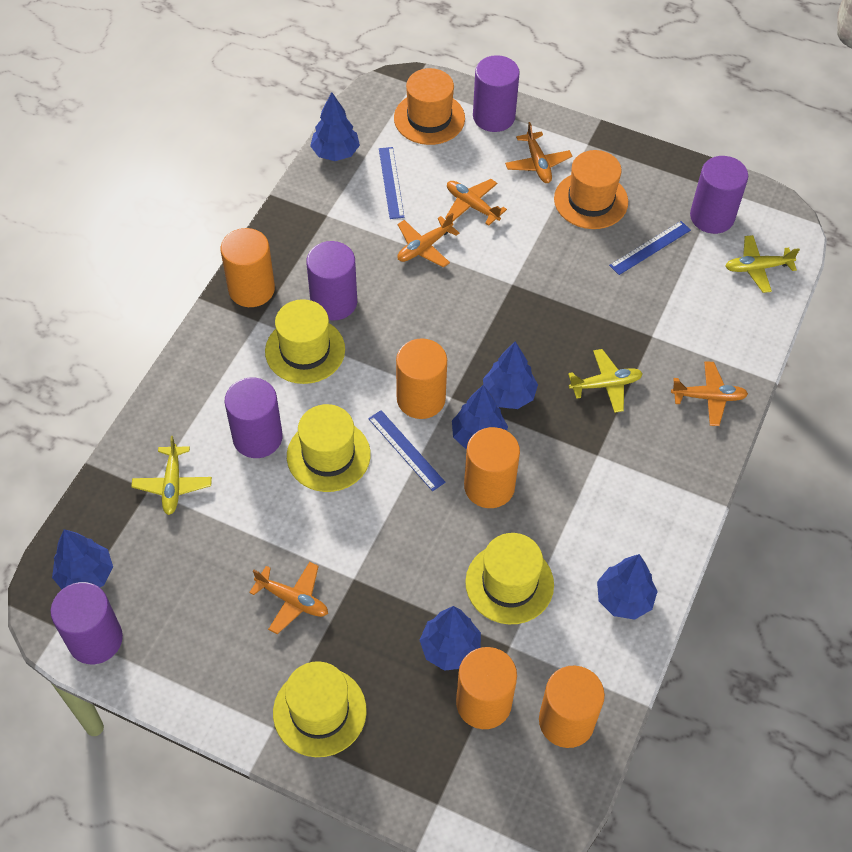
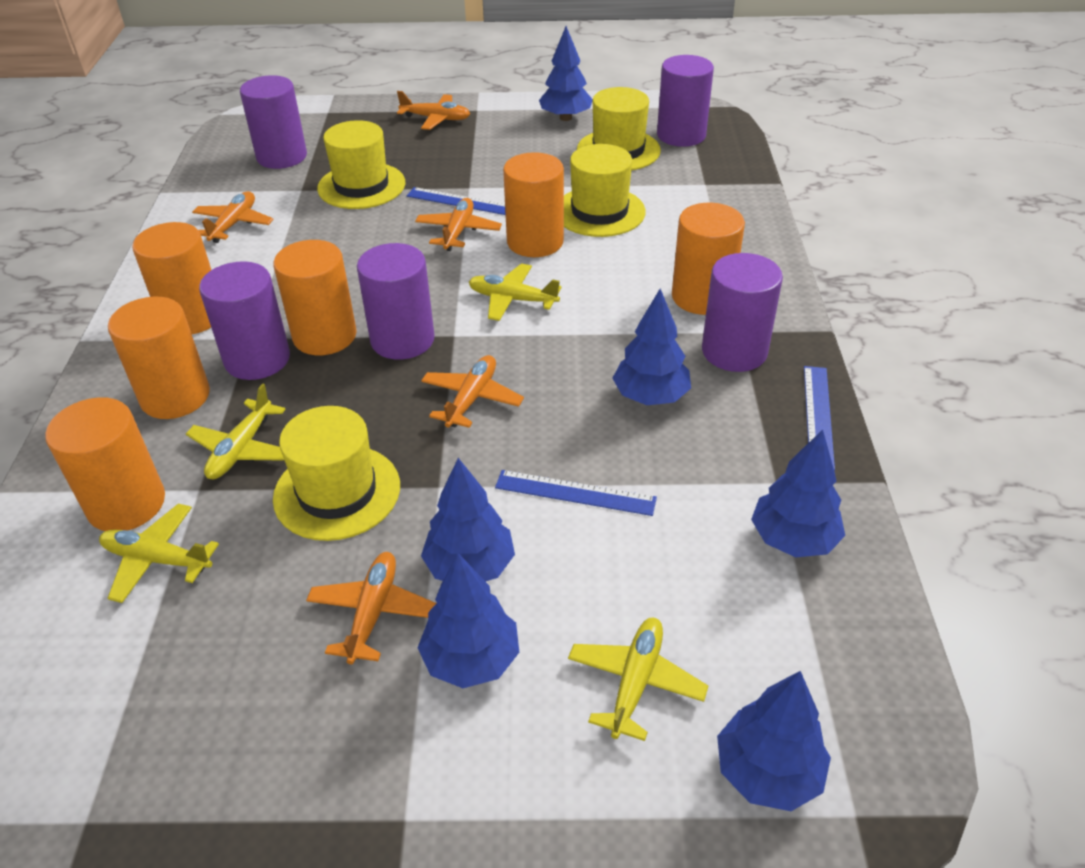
orange cylinder: [221,228,275,307] [396,338,447,419] [456,647,517,729] [464,427,520,508] [539,666,605,748] = 5 -> [45,397,165,531] [108,297,210,419] [132,222,211,334] [273,240,357,355] [503,152,564,257] [672,203,745,315] = 6
orange hat: [394,68,465,145] [554,150,628,229] = 2 -> none = 0
yellow plane: [131,436,212,515] [568,349,643,413] [725,235,800,293] = 3 -> [99,504,219,603] [186,383,286,479] [469,264,562,321] [568,618,708,741] = 4

